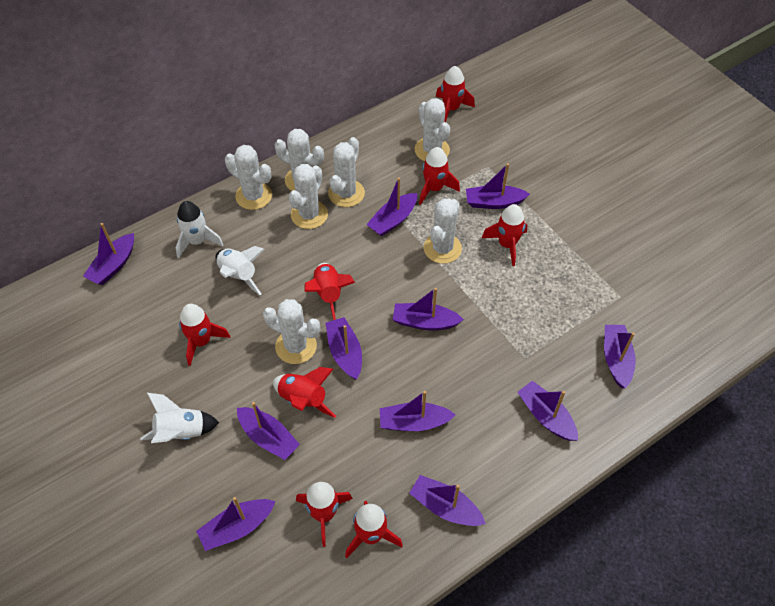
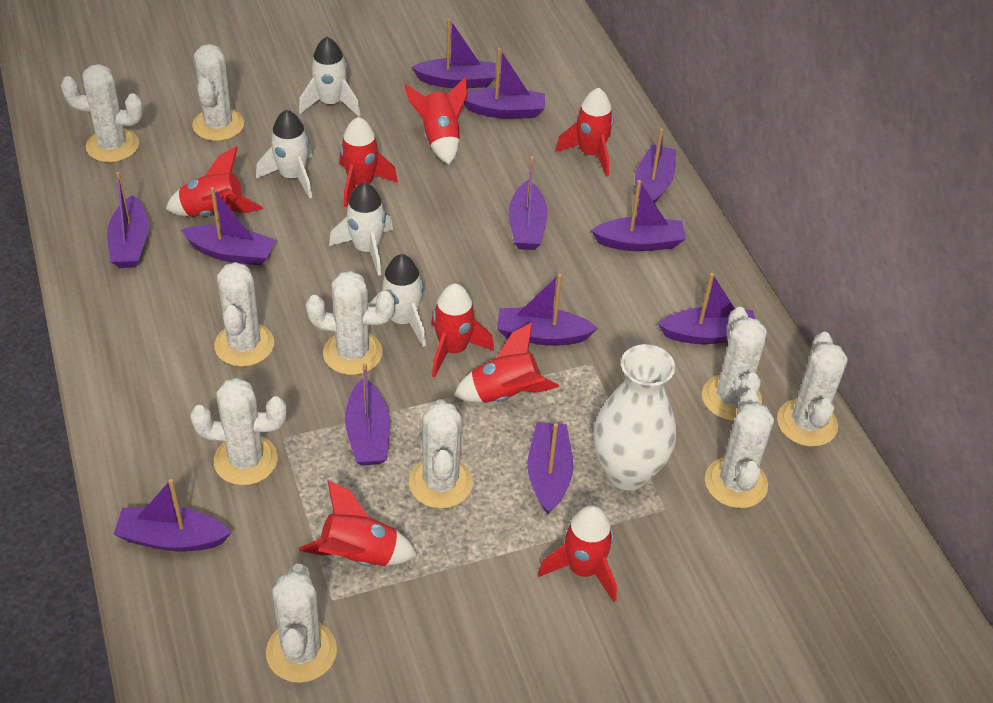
purple boat: [83,223,134,285] [196,497,276,551] [237,402,300,460] [326,317,362,380] [366,178,417,236] [380,391,456,431] [393,288,464,330] [409,475,486,526] [466,163,530,209] [518,381,578,441] [604,325,636,388] = 11 -> [107,172,149,268] [113,479,231,552] [181,187,276,266] [345,363,390,466] [412,19,496,88] [464,48,545,119] [497,274,598,346] [509,156,548,250] [527,422,573,514] [591,180,686,251] [635,128,676,203] [658,273,755,344] = 12
white cactus: [225,145,272,210] [263,299,320,364] [275,129,324,191] [289,164,328,229] [328,137,365,207] [414,98,450,161] [424,198,462,264] = 7 -> [61,64,143,162] [190,378,287,485] [192,44,244,141] [214,262,274,367] [266,564,337,683] [306,271,395,375] [409,399,473,509] [702,307,767,421] [705,390,774,508] [777,332,848,447] = 10
white rocket: [140,393,219,443] [176,201,223,258] [215,246,265,295] = 3 -> [256,109,313,199] [299,37,360,116] [329,182,393,276] [368,254,426,347] = 4
white vase: none = 0 -> [594,344,676,490] = 1

